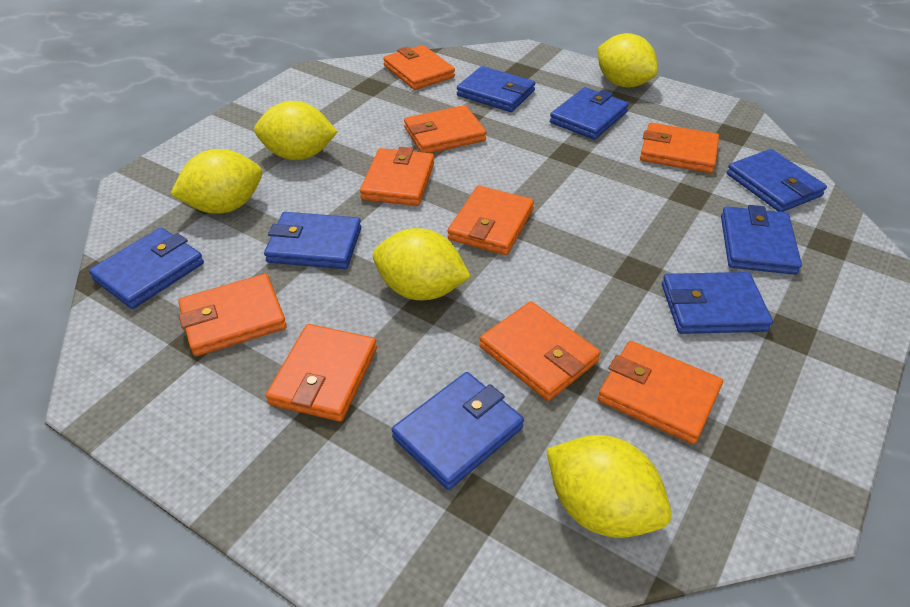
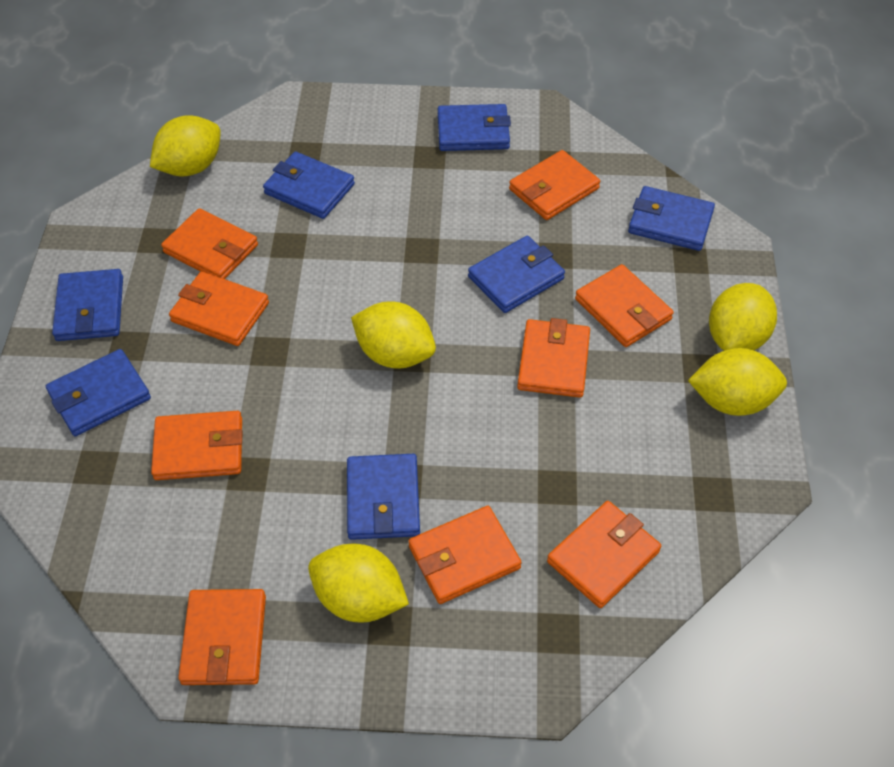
blue wallet: [89,228,204,309] [264,212,361,269] [392,372,524,490] [457,66,535,112] [550,87,629,140] [662,272,773,334] [721,205,802,275] [726,149,827,212] = 8 -> [46,349,151,436] [52,269,123,341] [263,152,355,219] [347,454,420,540] [438,104,511,151] [468,236,565,313] [628,186,715,251] = 7

